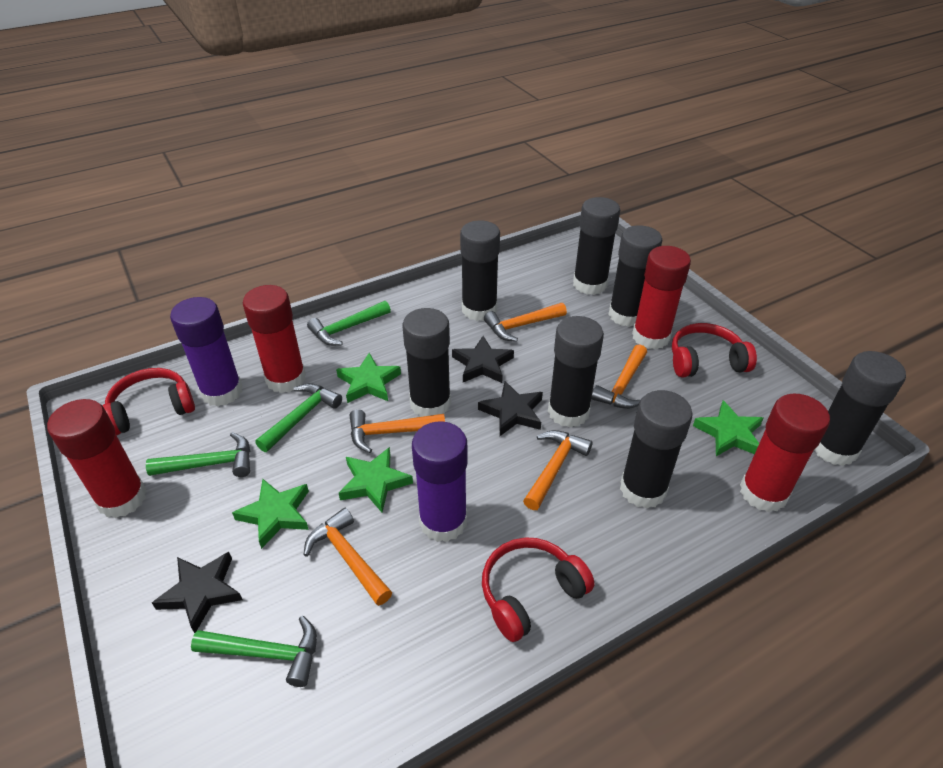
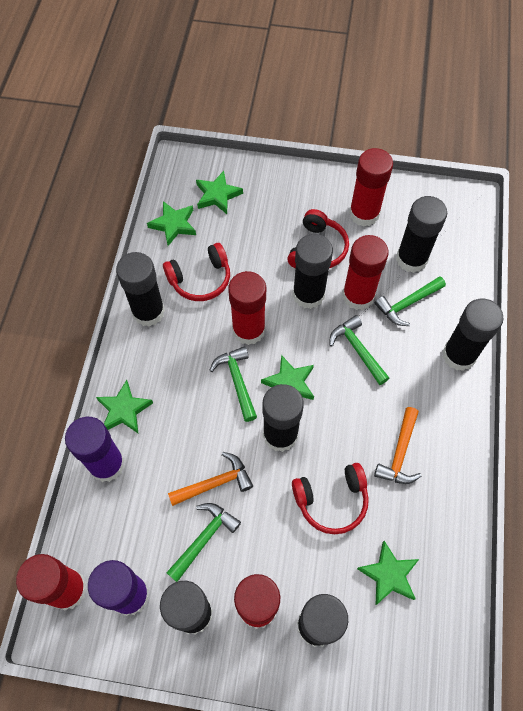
black star: [152,552,243,633] [452,336,514,383] [478,381,543,436] = 3 -> none = 0
green star: [232,479,309,549] [336,353,401,403] [339,447,413,512] [693,400,763,456] = 4 -> [96,380,153,434] [147,201,196,246] [196,171,243,214] [261,355,314,400] [357,541,419,605] = 5
orange hammer: [304,508,392,606] [350,409,445,453] [484,303,567,342] [523,430,593,510] [591,344,647,409] = 5 -> [168,452,253,506] [374,407,421,484] = 2
red glue stick: [47,399,147,518] [243,285,306,393] [632,246,691,349] [740,394,830,512] = 4 -> [16,554,87,610] [228,271,266,345] [234,574,280,629] [342,235,389,310] [349,148,393,227] = 5

